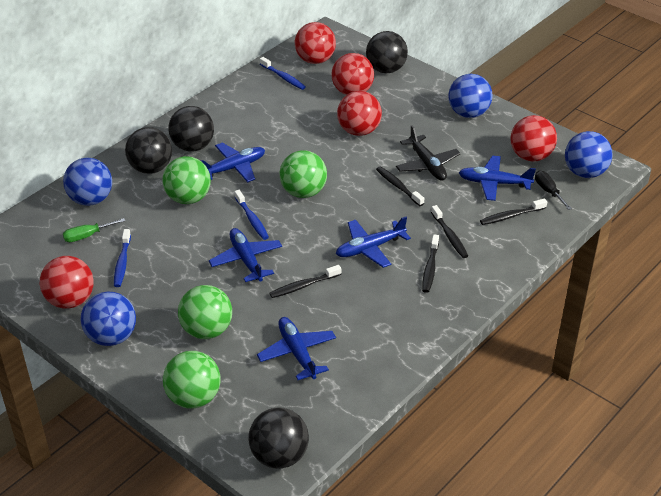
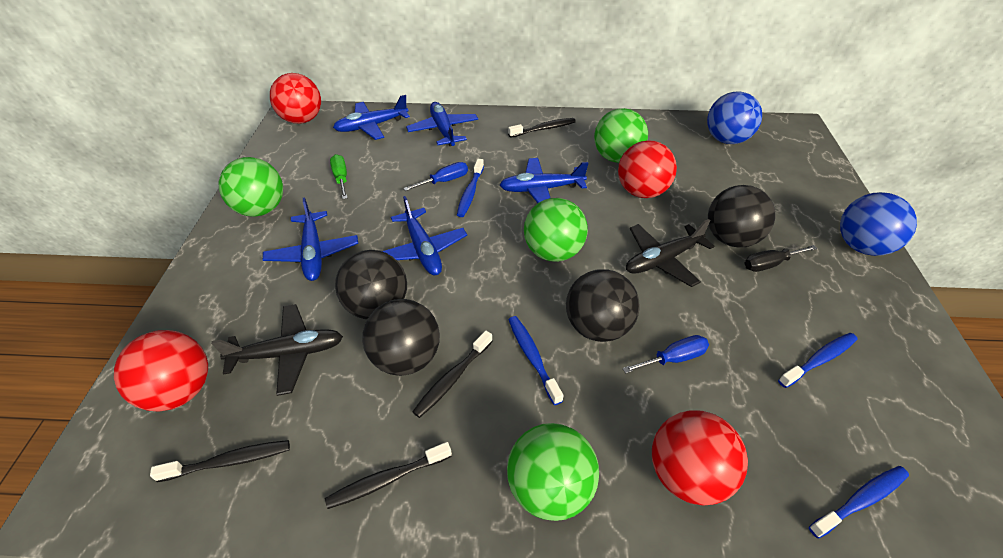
black plane: [396,125,461,181] = 1 -> [211,304,343,396] [626,219,715,287] = 2
black toothbrush: [269,265,341,298] [376,166,424,206] [422,234,439,293] [431,205,468,258] [480,198,547,225] = 5 -> [150,440,290,482] [325,442,452,509] [412,330,493,418] [508,118,576,138] = 4
blue ball: [63,158,112,206] [81,292,136,346] [448,74,493,118] [565,131,613,178] = 4 -> [707,91,762,144] [840,192,917,256] = 2
blue screwdriver: none = 0 -> [403,162,468,191] [622,335,709,374] = 2
blue toothbrush: [114,229,131,287] [234,190,269,240] [260,57,306,90] = 3 -> [457,159,484,217] [508,316,564,405] [778,333,858,388] [809,466,909,538] = 4
red ball: [40,256,94,309] [295,22,336,64] [331,53,374,95] [337,91,382,136] [510,115,557,162] = 5 -> [114,330,208,411] [270,73,321,124] [618,140,677,198] [652,410,748,506] = 4

